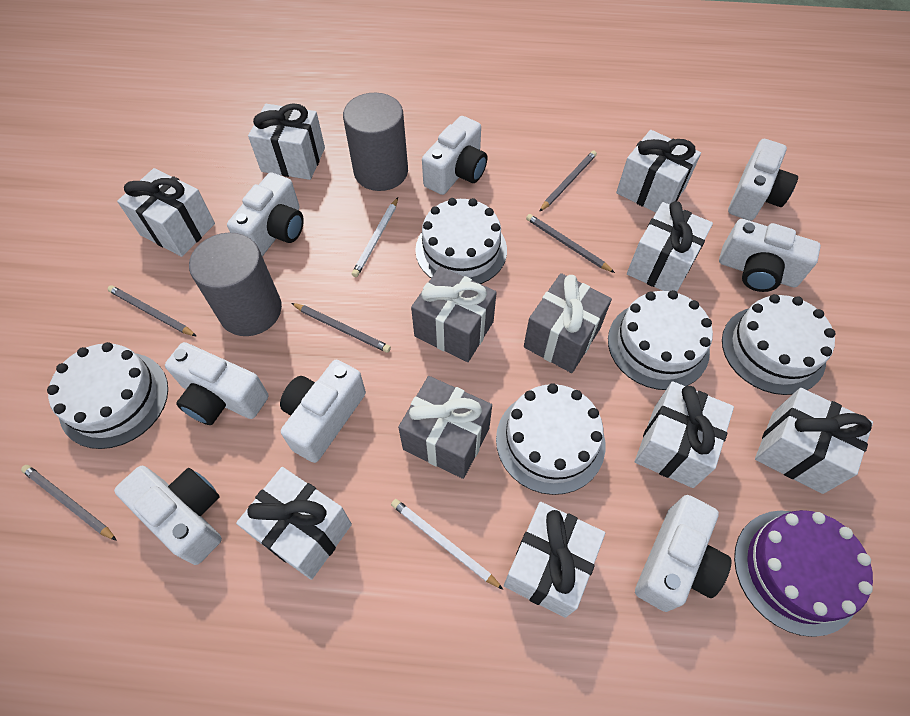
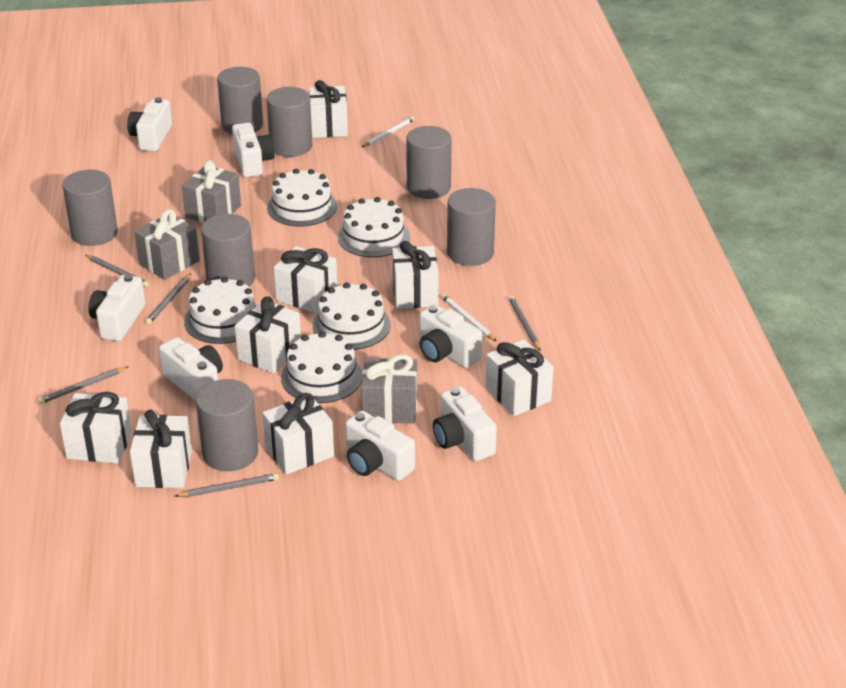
grey cylinder: [189,233,282,336] [343,93,408,191] = 2 -> [62,170,118,246] [196,379,258,471] [201,214,255,287] [217,67,263,134] [267,87,312,157] [406,126,452,199] [447,188,496,266] = 7
purple cake: [734,510,873,637] = 1 -> none = 0
white camera: [114,466,222,565] [165,342,269,425] [227,172,304,257] [280,360,366,463] [422,116,487,195] [635,495,731,612] [719,219,821,292] [728,139,798,221] = 8 -> [88,274,145,341] [127,97,172,151] [159,337,223,401] [232,123,275,177] [345,411,415,481] [419,304,482,368] [433,386,497,461] = 7

